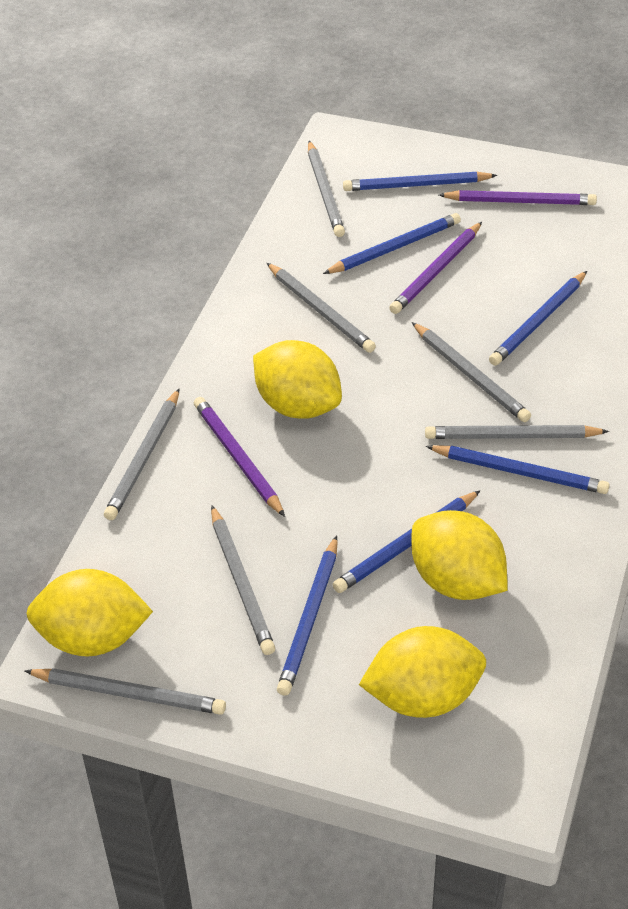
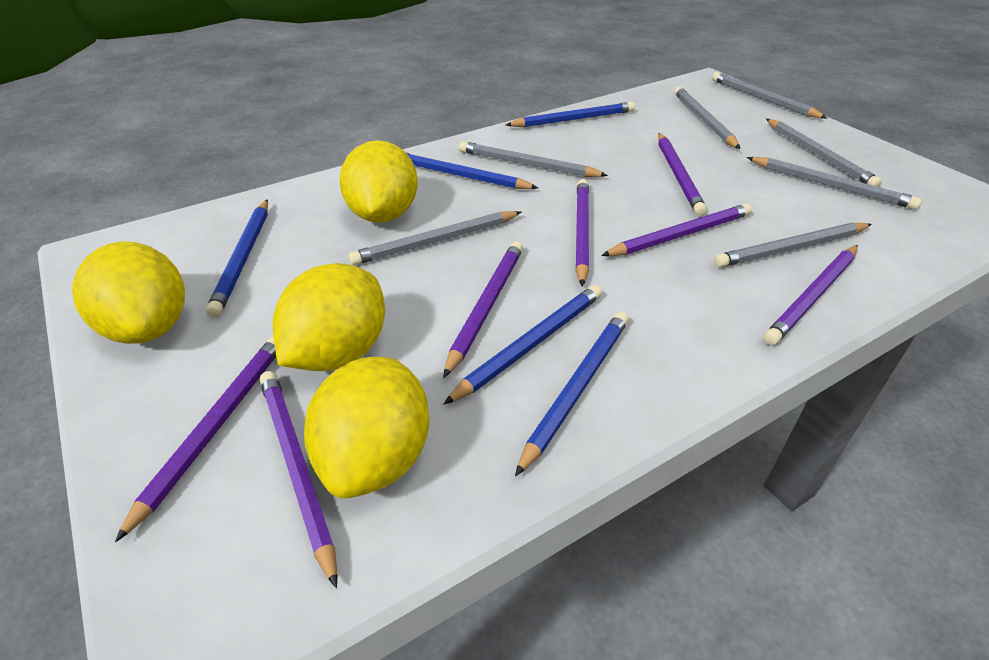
blue pencil: [277,535,338,696] [323,213,461,274] [332,491,480,593] [343,171,497,191] [426,445,609,494] [489,271,587,366] = 6 -> [206,199,268,317] [406,153,538,189] [443,285,602,405] [506,102,635,127] [515,312,629,476] = 5
purple pencil: [194,397,285,517] [389,222,482,314] [439,190,597,205] = 3 -> [115,336,276,543] [260,371,337,588] [443,241,523,378] [575,179,589,287] [601,203,752,256] [658,133,707,216] [764,245,858,345] = 7

